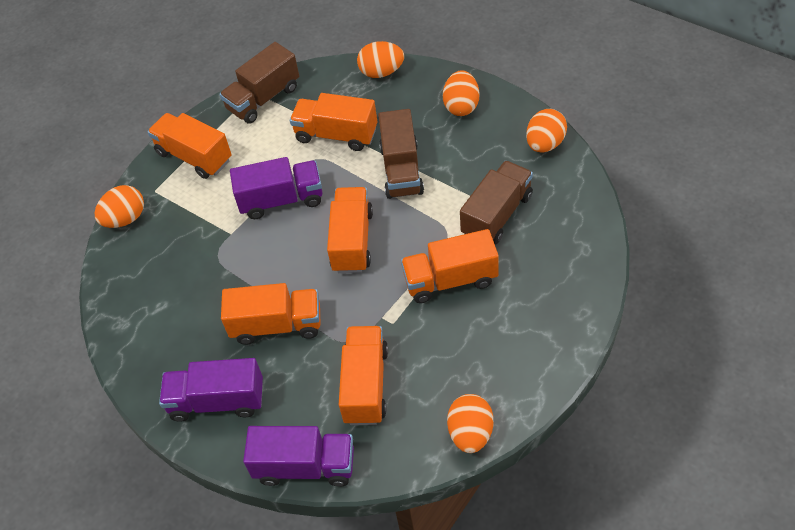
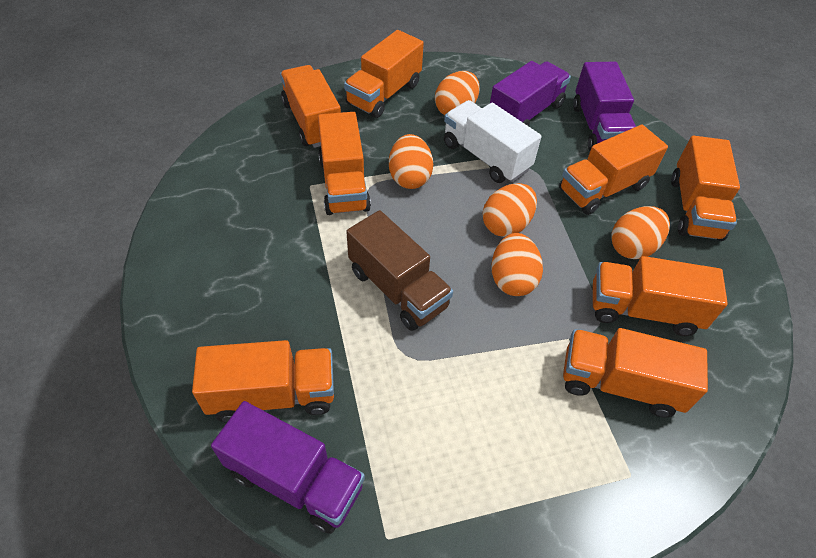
brown truck: [220,42,299,124] [378,109,424,199] [460,160,533,244] = 3 -> [346,210,453,331] = 1
orange truck: [148,113,232,179] [221,283,320,345] [290,93,377,151] [327,187,373,273] [339,326,388,425] [401,229,499,303] = 6 -> [192,340,334,422] [280,65,341,148] [318,112,371,215] [344,30,424,118] [559,125,668,215] [563,328,708,417] [593,256,728,336] [671,136,740,241] = 8
white truck: none = 0 -> [444,100,541,183] = 1

